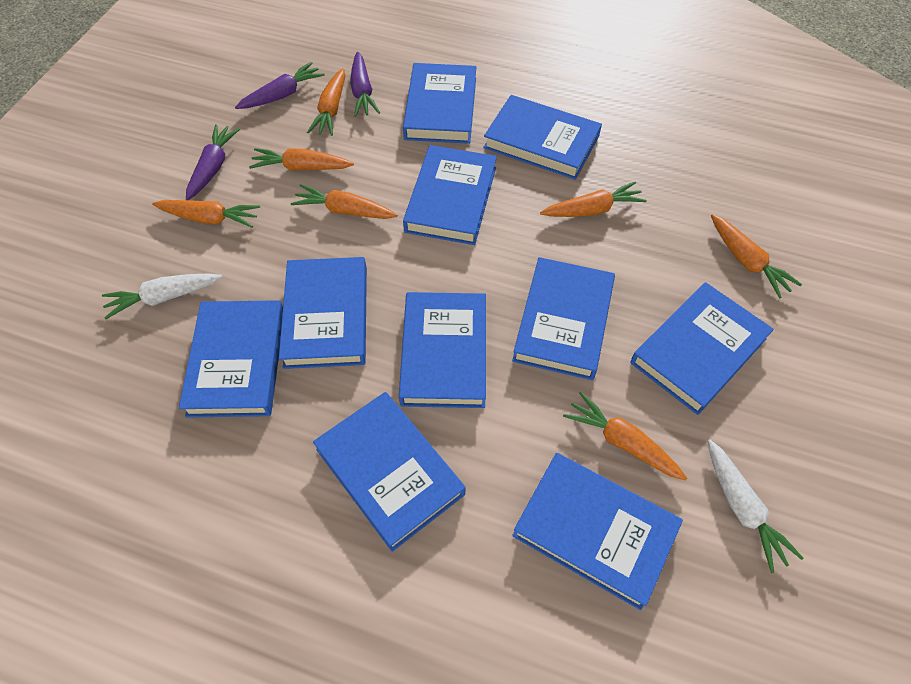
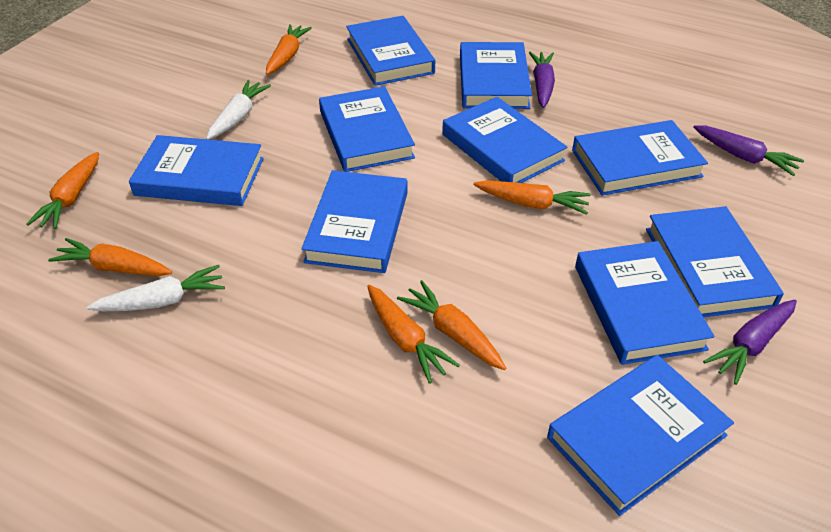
orange carrot: [152,200,260,228] [249,148,354,171] [290,184,397,219] [307,68,345,136] [540,181,647,217] [563,392,687,481] [711,214,802,298] = 7 -> [26,152,99,229] [48,238,172,276] [266,24,312,75] [367,285,460,384] [397,280,506,370] [473,180,591,215] = 6

